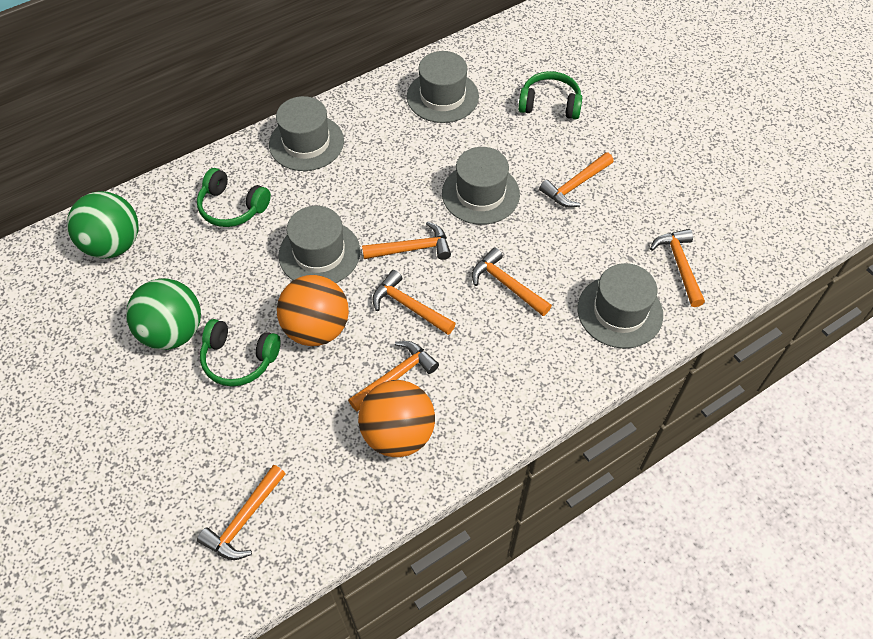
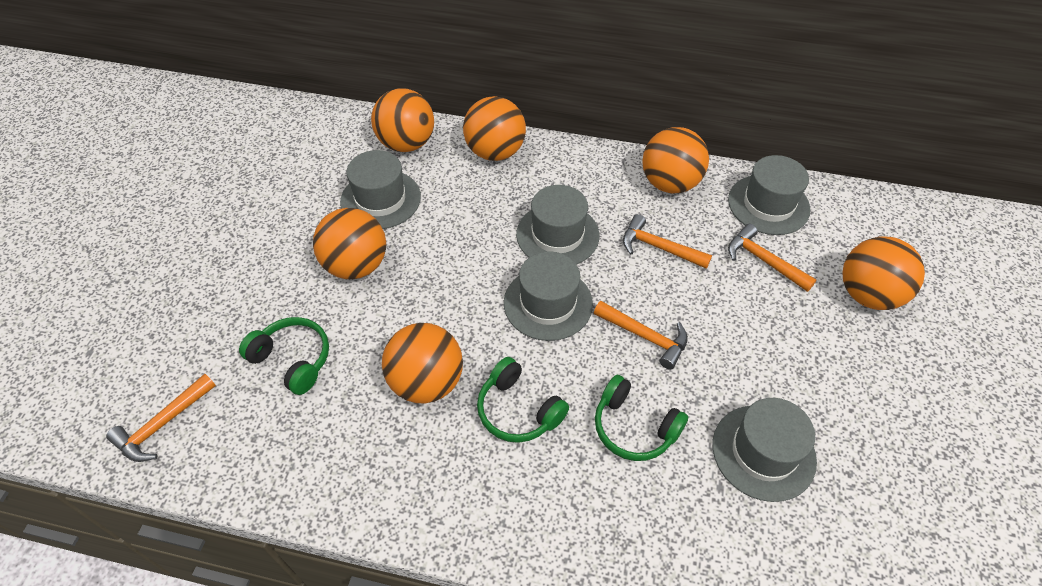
green ball: [67,191,139,259] [126,278,201,350] = 2 -> none = 0
orange ball: [277,275,349,346] [358,380,435,457] = 2 -> [313,208,386,279] [371,88,434,152] [382,323,463,404] [463,96,526,161] [642,127,709,193] [843,237,925,310] = 6
orange hammer: [197,465,286,560] [348,341,439,412] [362,221,451,260] [372,270,456,335] [472,247,552,316] [539,152,614,208] [650,229,705,307] = 7 -> [106,374,216,462] [594,301,688,370] [623,214,712,269] [728,224,817,292] = 4

